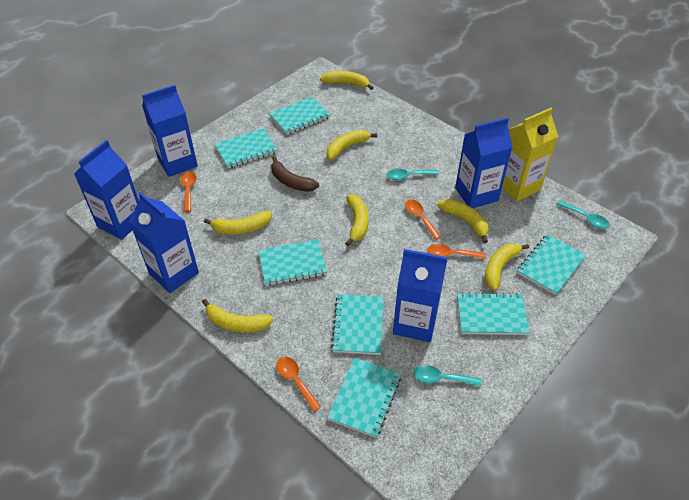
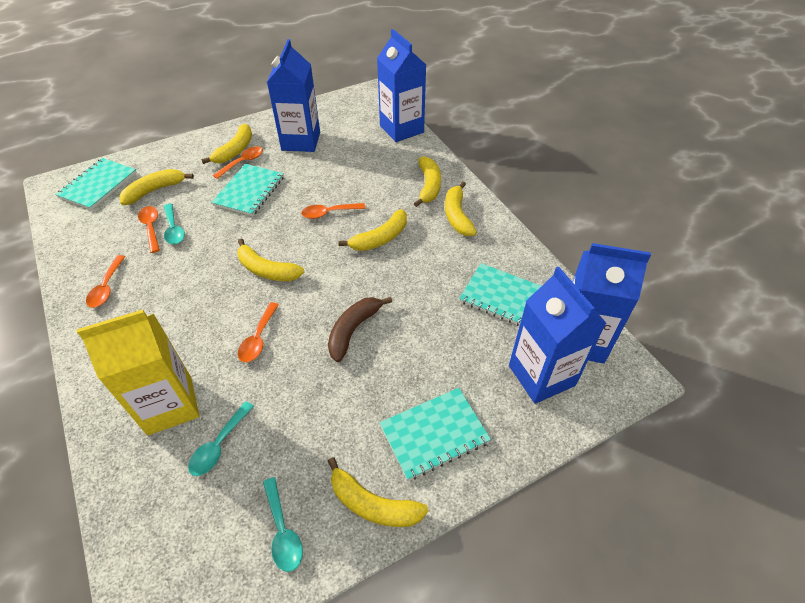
blue carton: [74,140,139,240] [129,192,199,293] [142,85,198,177] [393,249,447,342] [455,117,513,208] = 5 -> [267,39,320,152] [377,29,426,142] [509,267,607,404] [573,243,651,363] = 4
orange spoon: [180,171,197,212] [276,356,321,412] [405,199,441,240] [427,244,486,259] = 4 -> [86,255,125,308] [138,206,160,253] [213,146,263,179] [238,302,279,362] [301,203,365,219] = 5
turquoise notebook: [215,129,277,168] [258,240,327,286] [269,97,330,135] [327,358,401,438] [331,294,383,355] [457,292,530,335] [517,234,586,295] = 7 -> [55,158,137,210] [211,164,284,216] [379,388,491,481] [459,263,541,326] = 4

